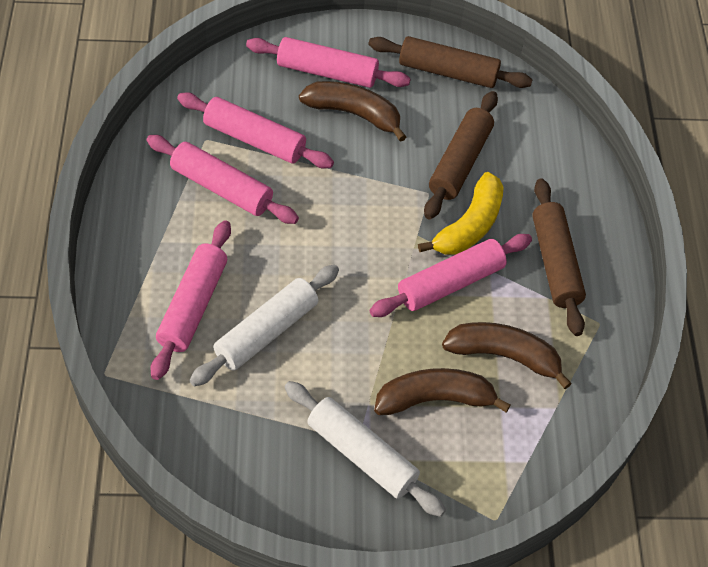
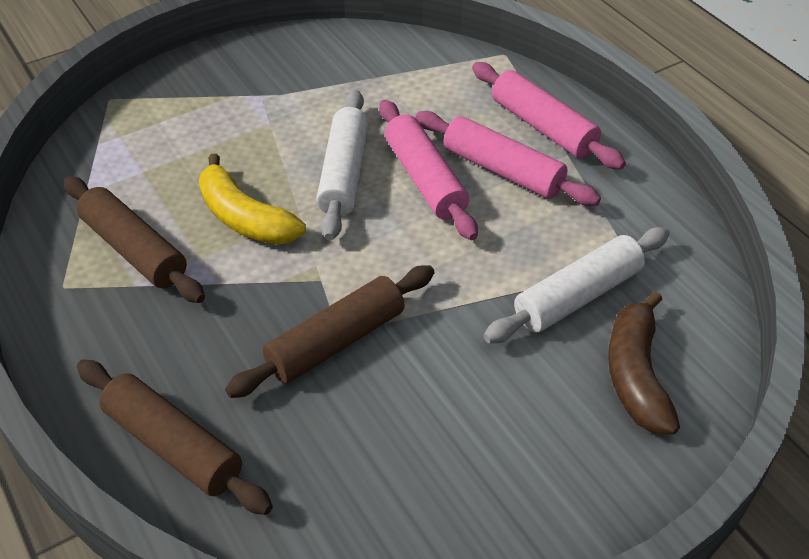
brown banana: [299,81,406,142] [374,368,511,415] [442,322,572,389] = 3 -> [608,291,680,435] = 1
pink rolling pin: [147,135,299,224] [151,220,231,380] [177,92,334,169] [246,37,411,88] [370,234,532,317] = 5 -> [379,100,478,240] [415,111,601,206] [472,62,626,170] = 3

